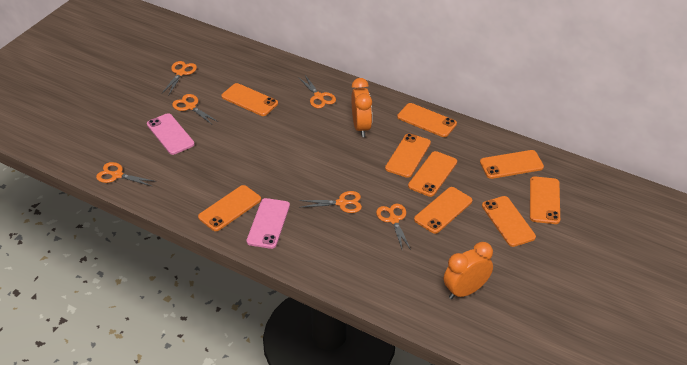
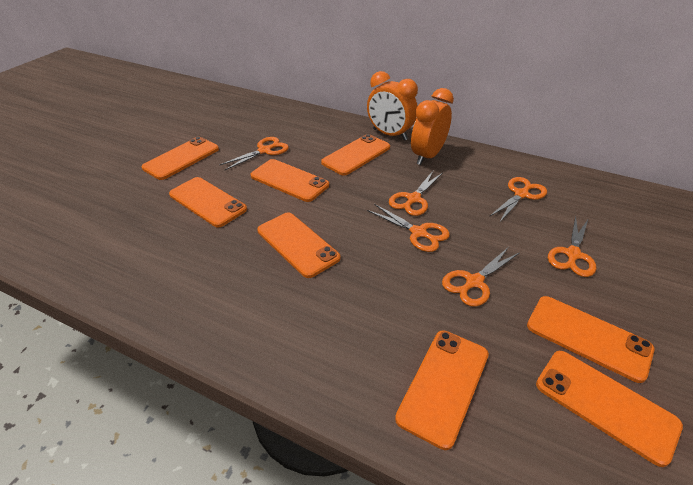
orange phone: [198,185,261,231] [221,83,278,116] [385,133,431,178] [397,103,457,137] [408,151,457,197] [414,187,472,234] [480,150,544,179] [482,196,536,247] [530,176,560,224] = 9 -> [142,137,219,180] [169,177,247,227] [250,159,329,202] [257,213,340,278] [321,134,390,175] [395,331,489,450] [527,296,655,383] [536,351,683,467] = 8
pink phone: [147,113,195,155] [247,198,290,249] = 2 -> none = 0

